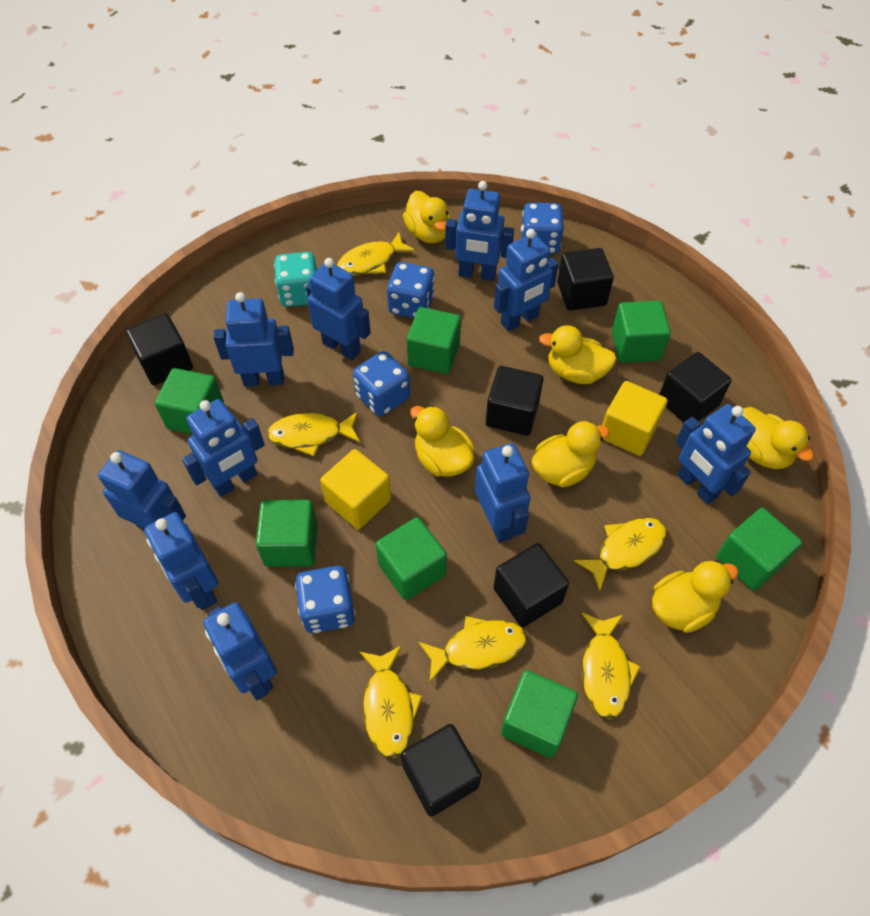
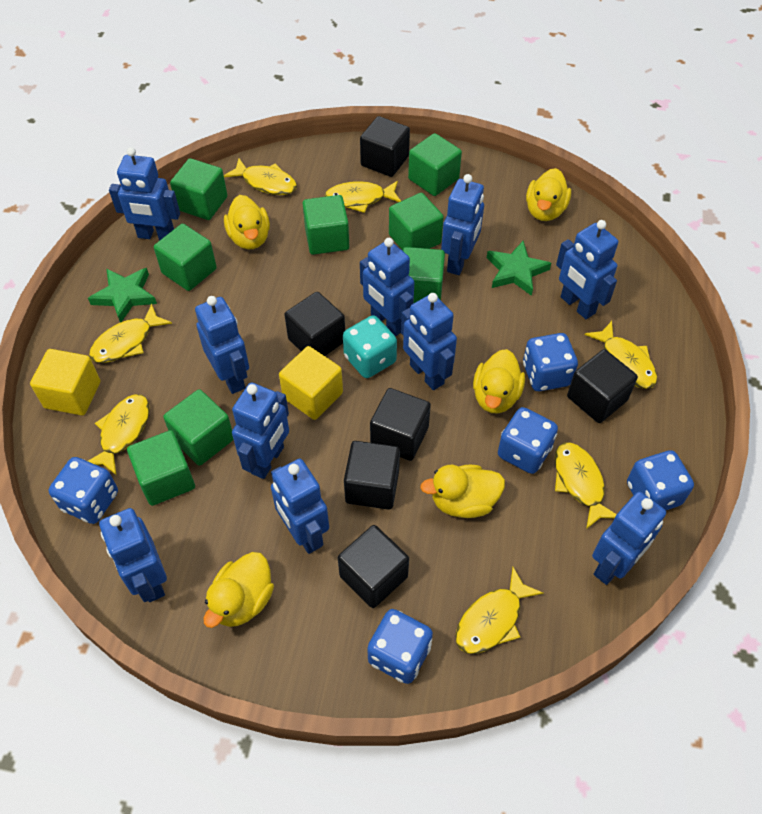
blue dice: [295,566,355,633] [353,351,410,416] [387,262,435,318] [521,203,564,254] = 4 -> [49,457,118,524] [367,609,433,684] [498,407,558,474] [523,333,578,391] [627,450,694,510] = 5
green cube: [155,368,224,435] [256,500,317,567] [376,517,447,600] [407,307,461,374] [501,670,578,758] [612,301,671,363] [716,508,802,591] = 7 -> [127,430,195,506] [154,224,217,291] [163,389,234,466] [170,158,227,220] [302,195,349,255] [389,193,444,250] [402,247,445,304] [408,133,462,196] = 8
green star: none = 0 -> [88,268,157,322] [487,241,551,296] = 2
yellow duck: [403,191,450,244] [410,406,475,477] [532,421,610,487] [539,325,617,384] [652,560,739,633] [742,407,814,469] = 6 -> [204,552,274,628] [224,195,270,249] [420,465,505,518] [473,349,525,414] [526,168,571,221] = 5
yellow fish: [267,412,360,456] [337,232,415,276] [360,646,422,758] [418,616,527,682] [574,518,667,591] [581,613,641,719] = 6 -> [88,394,150,476] [89,304,172,363] [224,159,297,195] [324,181,401,213] [455,567,543,654] [555,442,617,529] [585,321,657,389] = 7

